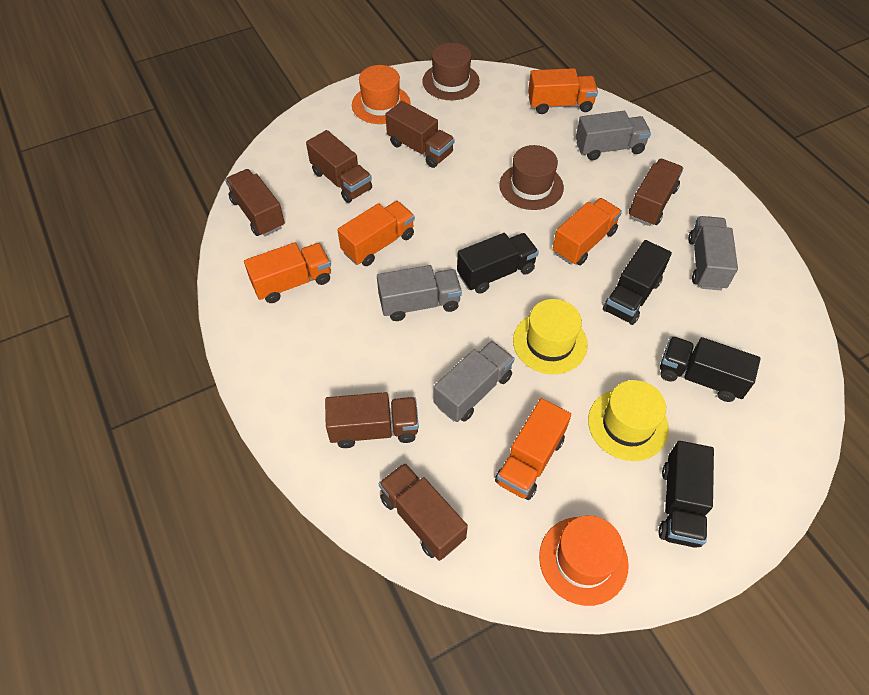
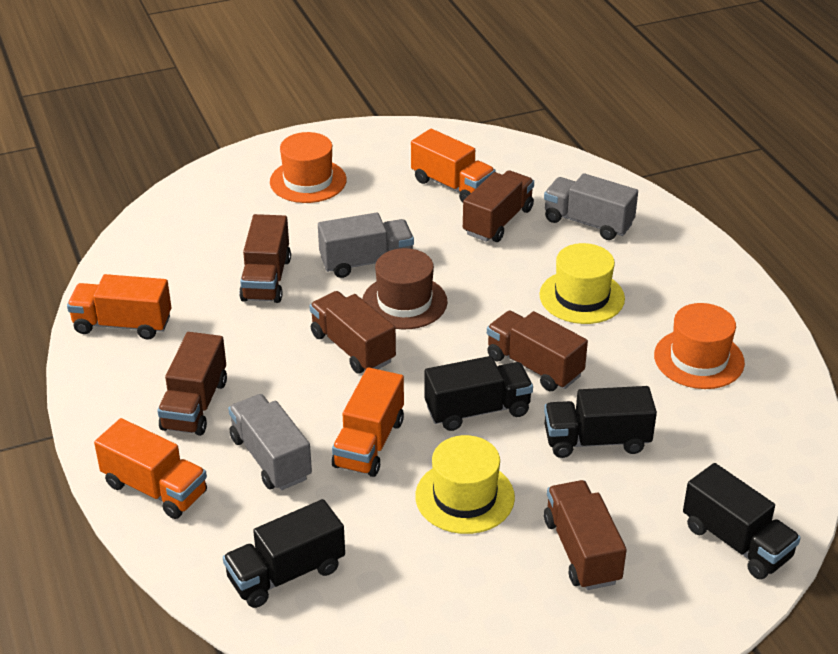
brown hat: [422,43,480,100] [499,145,564,210] = 2 -> [362,248,448,329] = 1
grey truck: [377,265,462,321] [434,341,515,422] [576,111,651,160] [688,216,738,290] = 4 -> [228,394,312,490] [318,213,414,278] [544,173,638,240] = 3
orange truck: [244,242,331,303] [337,201,415,266] [495,398,571,500] [528,68,598,114] [553,198,622,265] = 5 -> [67,274,171,340] [94,418,207,519] [332,367,404,477] [411,129,495,203] = 4

